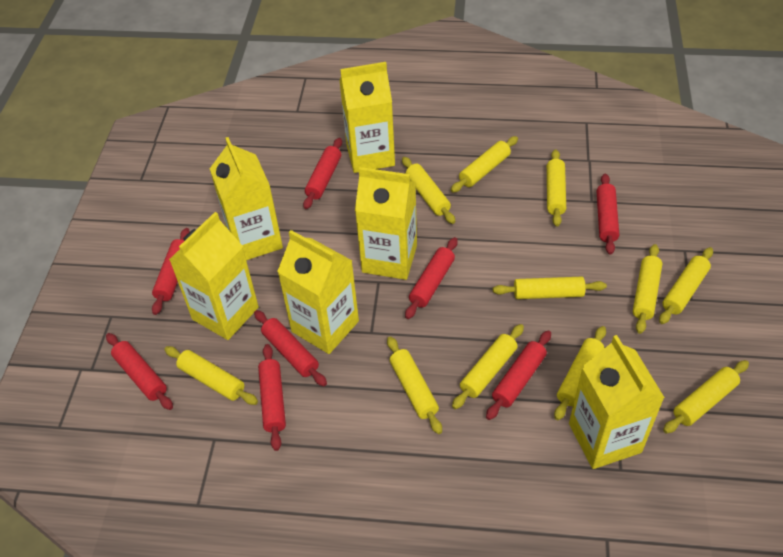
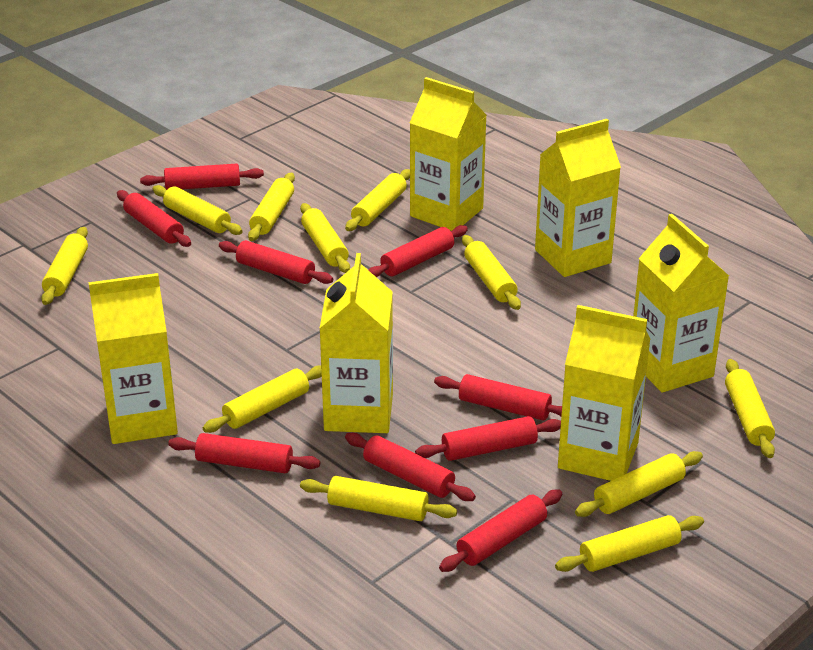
red rolling pin: [106,333,173,410] [152,228,190,315] [254,310,327,386] [258,344,286,451] [303,138,342,209] [405,237,458,319] [486,330,551,420] [597,174,619,255] = 8 -> [117,190,191,247] [140,164,264,190] [168,433,320,473] [219,240,333,284] [345,433,476,501] [368,225,468,277] [415,416,561,461] [434,374,562,420] [439,490,562,572] = 9

